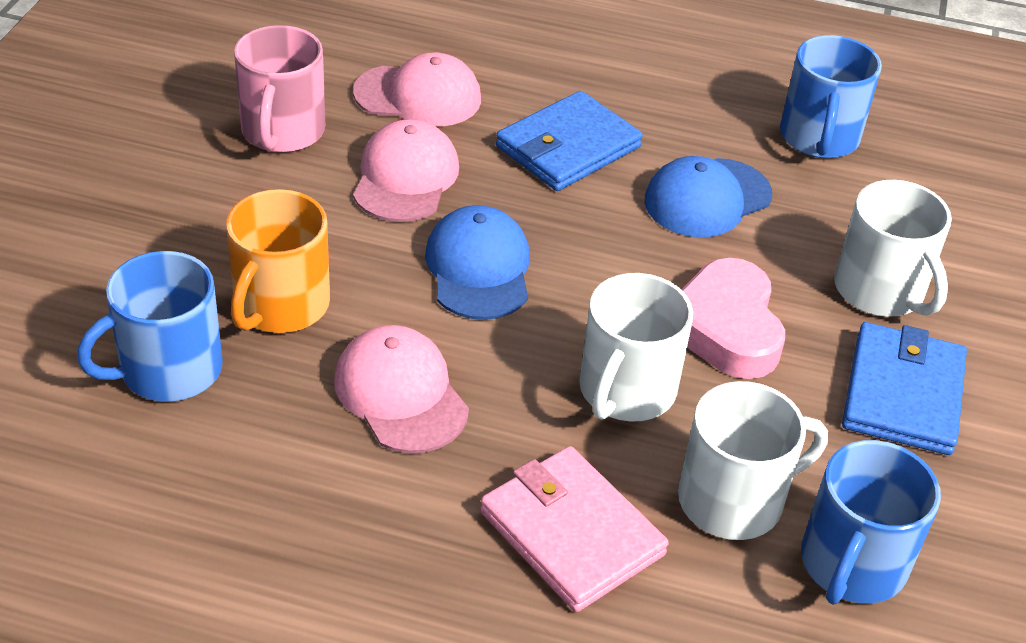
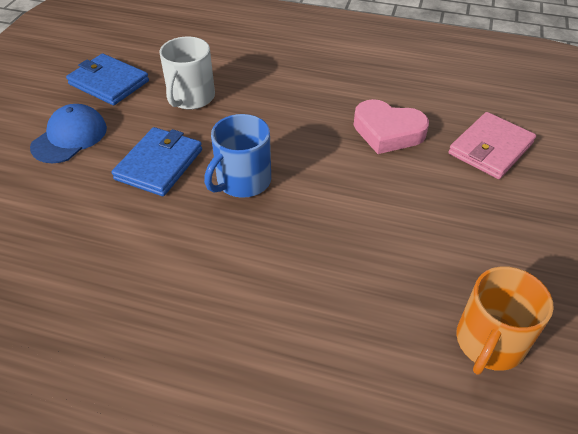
blue cap: [425,205,530,320] [645,156,772,238] = 2 -> [30,104,107,163] = 1
blue mug: [77,251,223,402] [780,35,882,159] [801,440,941,605] = 3 -> [204,114,271,198] = 1
pink cap: [334,325,469,453] [353,52,481,127] [353,119,459,222] = 3 -> none = 0
pink mug: [234,25,325,153] = 1 -> none = 0
white mug: [579,273,693,422] [678,381,828,540] [834,180,952,317] = 3 -> [159,37,215,110] = 1

